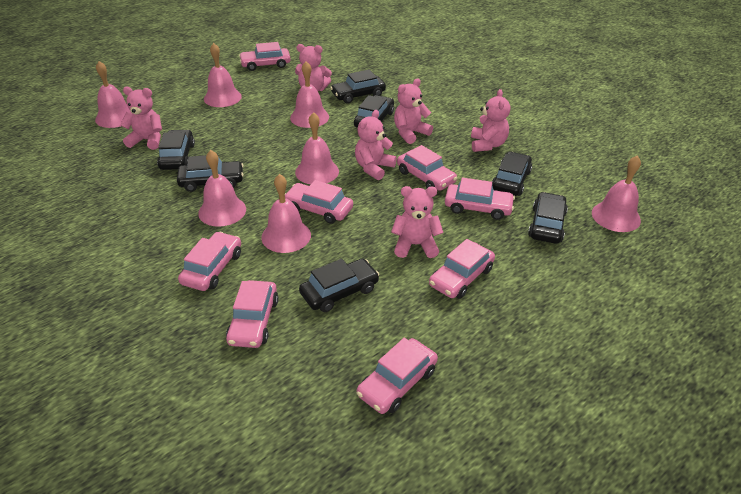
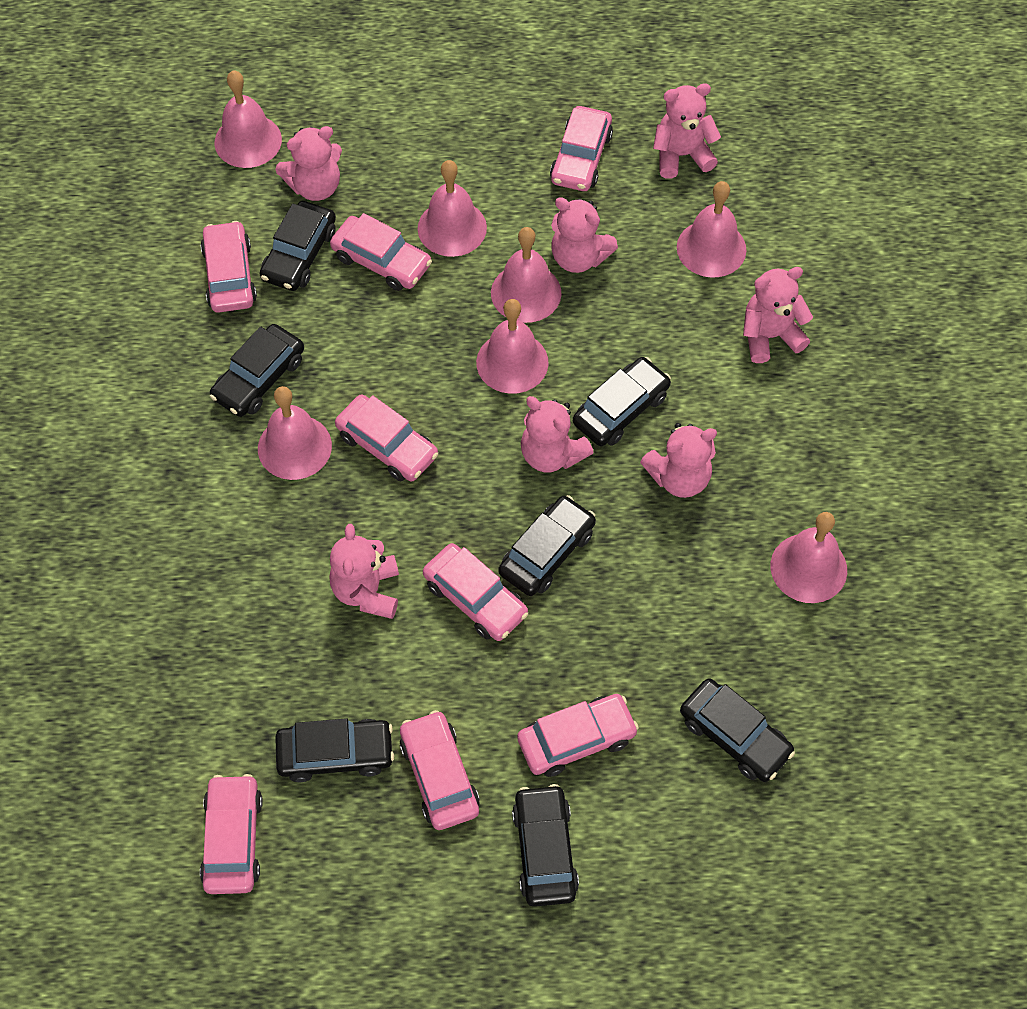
pink teddy bear: [120,87,162,150] [295,44,332,91] [355,110,397,180] [391,186,443,258] [394,78,433,144] [471,89,510,152] = 6 -> [275,126,342,201] [330,524,399,619] [521,396,594,472] [551,197,618,273] [640,423,717,498] [653,83,721,179] [743,267,813,363] = 7

